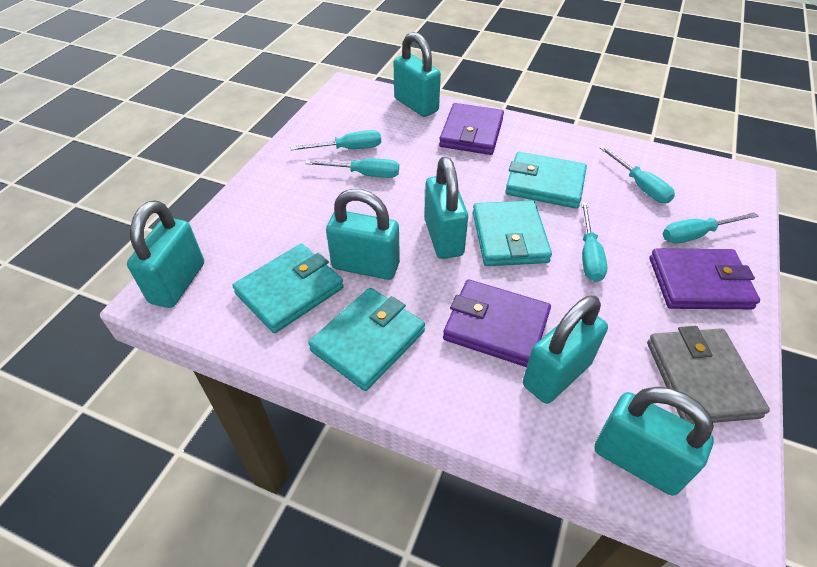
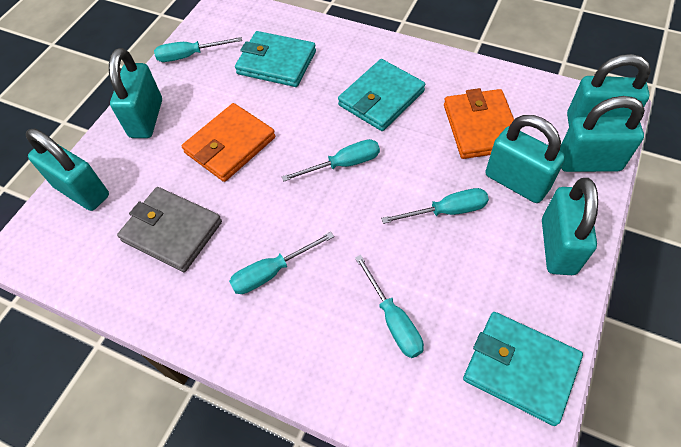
orange wallet: none = 0 -> [182,103,275,182] [444,88,514,159] = 2
purple wallet: [439,103,504,155] [443,279,551,367] [649,249,760,309] = 3 -> none = 0
turquoise wallet: [232,244,344,333] [308,288,425,391] [473,200,552,266] [505,152,587,209] = 4 -> [235,31,316,87] [338,59,425,131] [463,312,583,426] = 3

